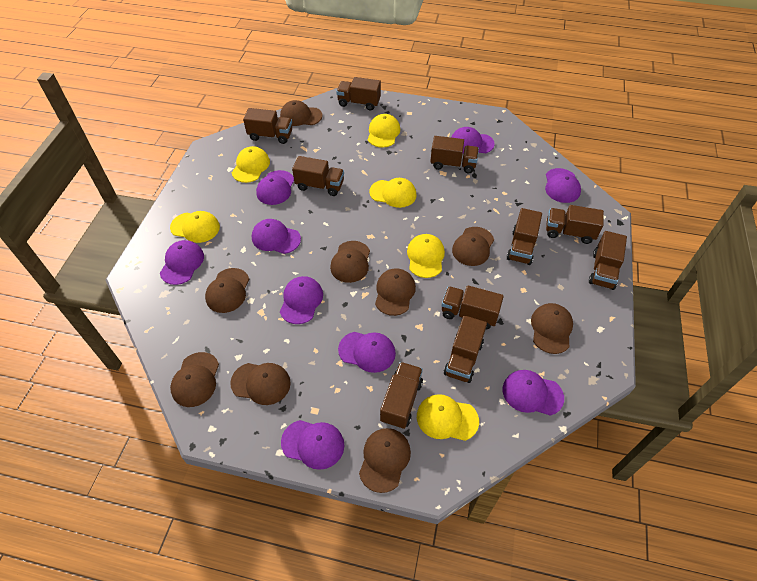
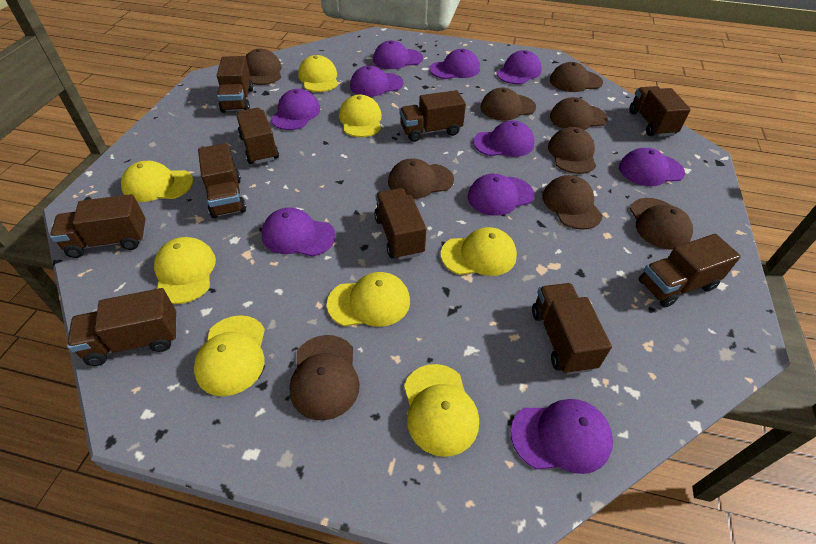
purple cap: [160,240,204,285] [252,219,301,254] [256,170,294,205] [280,276,323,324] [281,420,344,470] [338,332,396,373] [451,127,495,154] [503,370,564,416] [545,168,581,203] = 9 -> [262,207,336,257] [271,89,320,130] [350,65,404,97] [373,40,423,69] [430,49,480,79] [468,174,534,216] [473,121,534,157] [496,50,542,84] [510,399,613,474] [619,148,685,186] = 10
yellow cap: [170,211,220,243] [232,146,270,183] [368,114,400,148] [369,178,417,208] [407,234,445,278] [417,394,479,441] = 6 -> [121,161,193,202] [154,237,216,304] [194,315,265,396] [298,55,338,92] [327,272,410,327] [339,95,382,137] [404,364,479,457] [441,227,517,276] = 8

